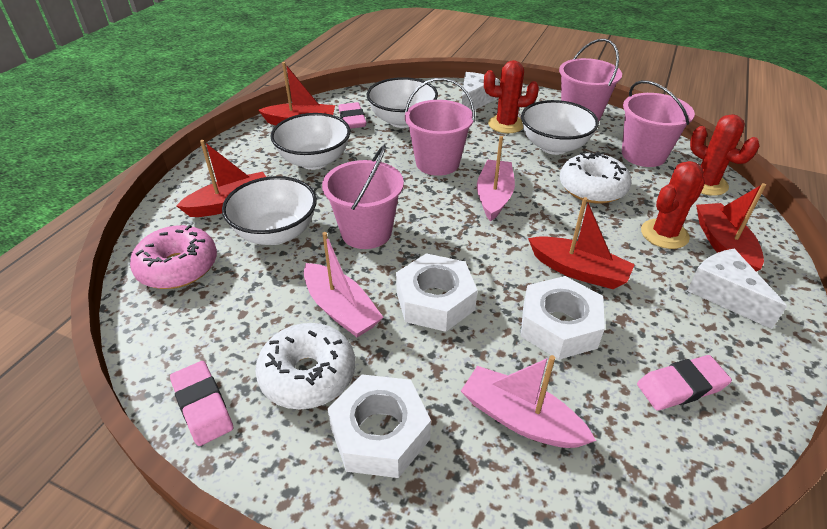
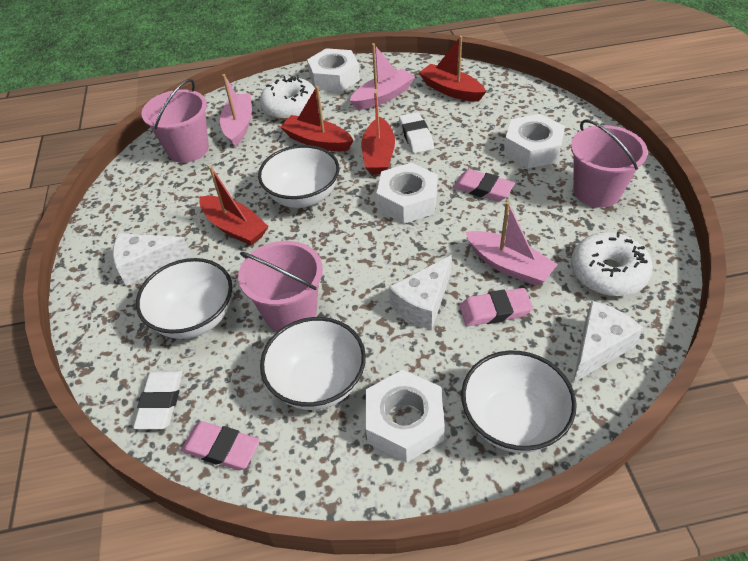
pink bucket: [322,145,404,249] [405,78,475,176] [559,39,622,121] [622,80,695,167] = 4 -> [141,79,209,163] [238,241,323,332] [571,119,648,208] = 3
pink donut: [130,225,217,289] = 1 -> none = 0
red cactus: [484,60,539,133] [641,161,705,249] [690,114,759,196] = 3 -> none = 0
white cheese: [462,72,499,111] [687,249,787,329] = 2 -> [113,233,191,286] [389,255,452,330] [573,301,644,383] = 3
white eraser: none = 0 -> [133,370,183,429] [399,112,434,153] = 2
white nut: [327,374,431,478] [396,253,477,332] [521,276,605,360] = 3 -> [307,48,360,92] [366,370,445,463] [376,163,438,224] [504,114,565,168] = 4

